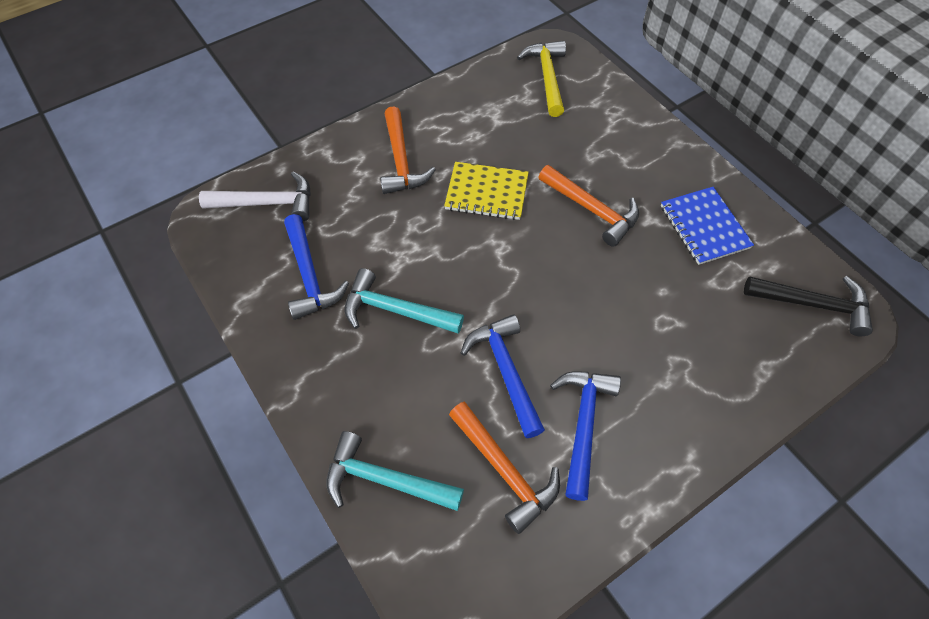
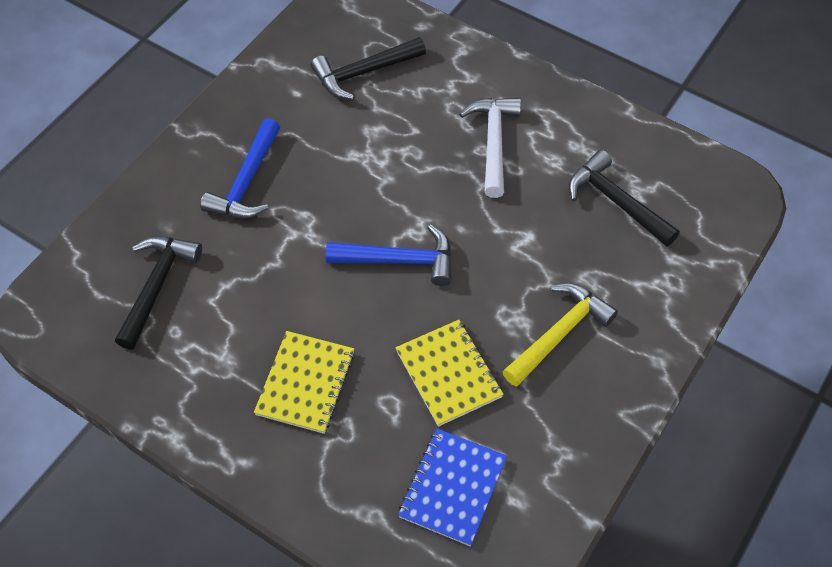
black hammer: [744,276,873,336] = 1 -> [115,236,202,350] [311,37,426,100] [568,150,680,247] = 3
blue hammer: [284,214,349,320] [461,314,545,438] [550,371,621,501] = 3 -> [200,118,280,218] [326,224,452,286] = 2
orange hammer: [380,106,436,194] [449,402,560,534] [539,165,639,247] = 3 -> none = 0
turquoise hammer: [326,431,464,511] [345,268,464,334] = 2 -> none = 0
yellow notebook: [444,162,529,220] = 1 -> [254,331,355,434] [396,320,504,427] = 2

